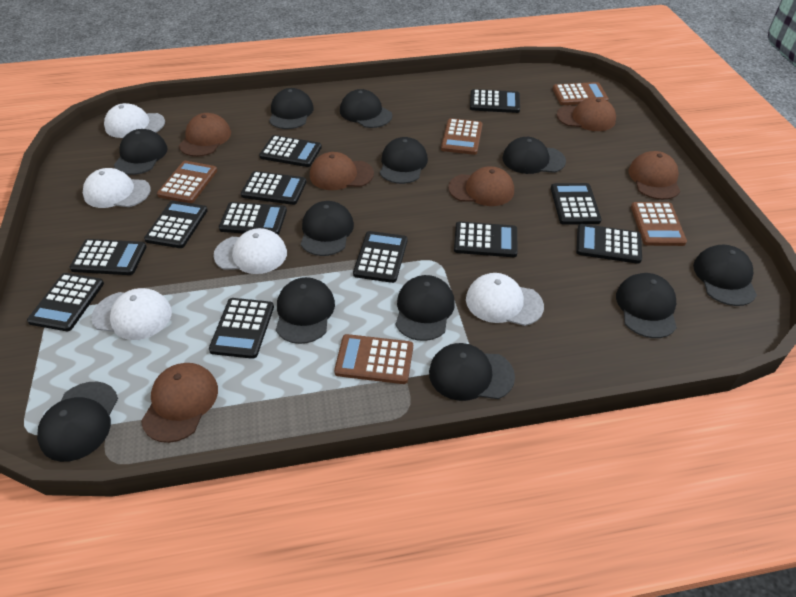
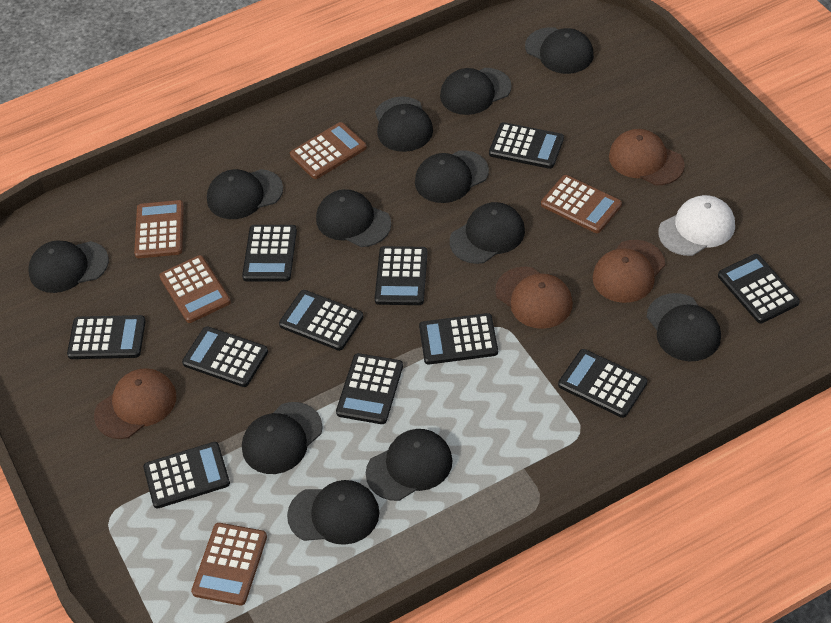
black calculator: [27,273,104,331] [70,239,147,275] [144,201,208,248] [209,298,274,359] [219,202,287,235] [241,171,306,205] [259,135,322,167] [353,231,407,283] [454,222,518,257] [470,89,520,113] [551,183,602,225] [576,224,642,264] = 12 -> [67,315,146,359] [143,442,230,509] [182,326,268,387] [242,225,297,282] [279,290,364,351] [336,353,403,424] [375,246,427,305] [419,313,498,364] [489,122,564,169] [558,349,647,418] [718,254,800,323] = 11
brown cap: [141,363,218,443] [179,113,231,157] [310,152,374,190] [448,166,514,206] [557,97,616,131] [629,151,680,200] = 6 -> [94,368,176,439] [495,267,573,329] [593,240,665,303] [609,129,685,185] = 4
white cap: [83,168,151,208] [91,288,172,340] [104,103,165,138] [213,228,287,274] [466,273,544,326] = 5 -> [658,195,735,256] = 1

